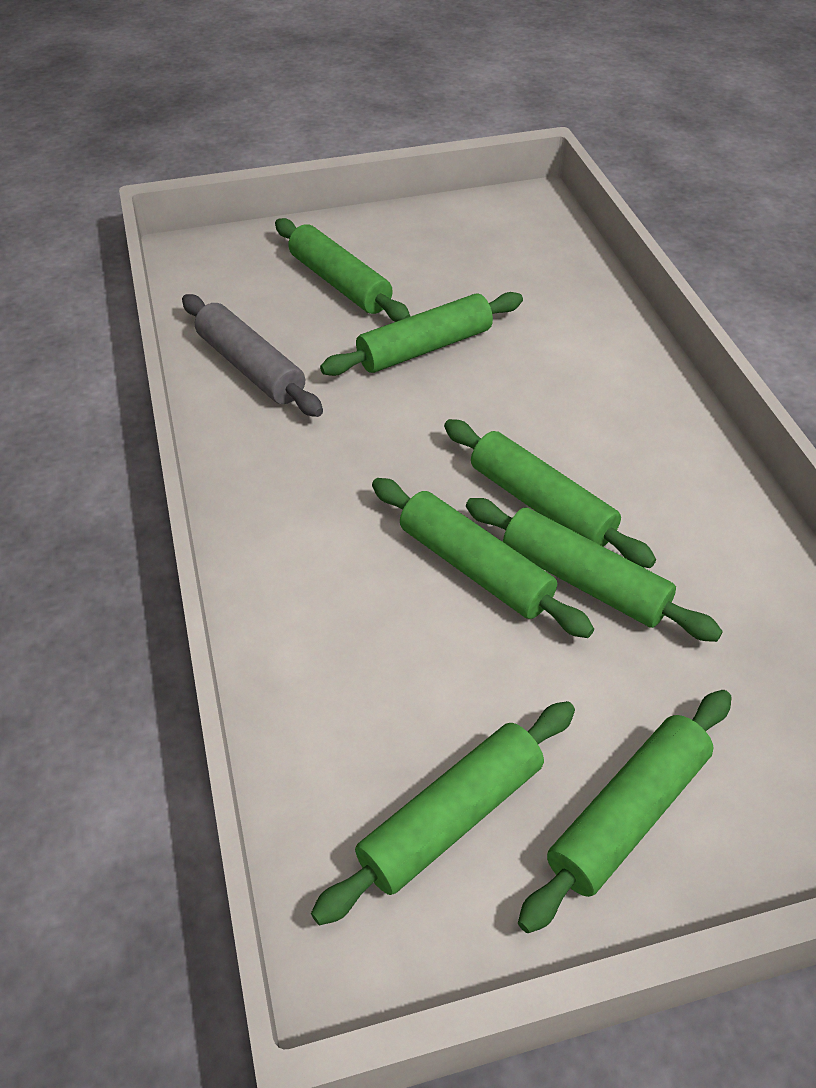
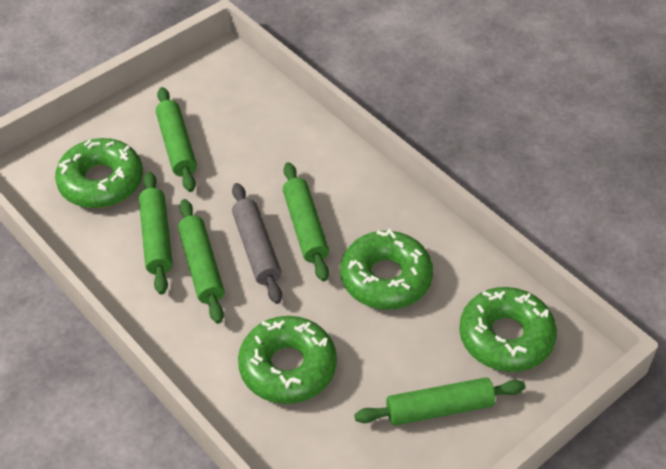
green donut: none = 0 -> [55,138,143,208] [238,316,337,404] [341,229,433,310] [459,287,557,372] = 4
green rolling pin: [275,218,411,322] [311,701,575,925] [320,292,523,376] [372,478,594,638] [444,419,656,568] [466,498,723,642] [518,690,732,933] = 7 -> [139,172,173,294] [156,87,197,192] [178,199,224,324] [283,162,329,281] [354,377,526,425] = 5

